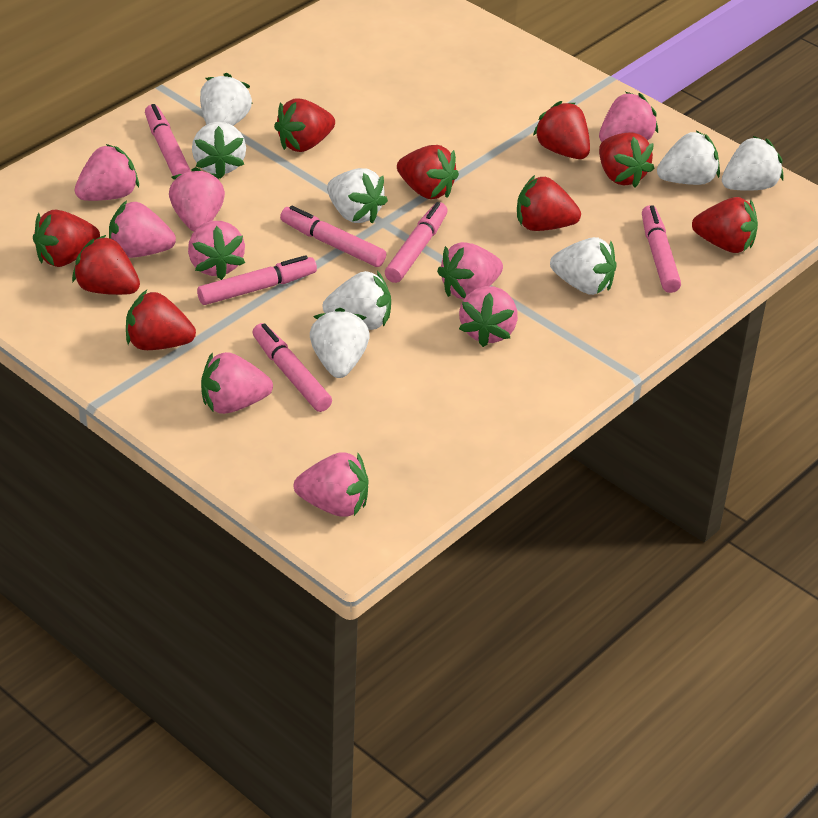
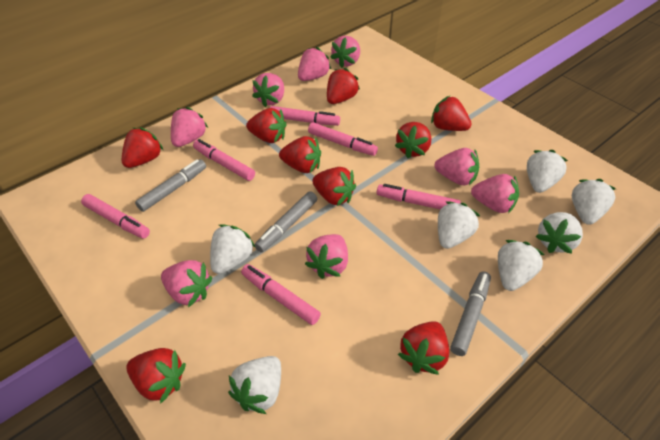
grey marker: none = 0 -> [135,159,206,212] [255,191,317,252] [450,271,491,356] = 3
pink strawberry: [75,144,139,201] [109,200,176,258] [169,167,225,232] [188,221,245,280] [201,352,273,414] [294,452,369,517] [437,242,503,299] [459,286,518,347] [599,92,658,142] = 9 -> [161,260,213,307] [171,107,208,147] [252,73,284,107] [298,47,331,81] [305,234,348,279] [330,36,360,68] [435,148,479,185] [471,174,519,214] = 8
white strawberry: [192,122,246,179] [200,73,253,126] [310,308,370,378] [323,271,391,330] [327,168,388,224] [550,237,616,295] [657,131,720,185] [722,136,783,191] = 8 -> [210,224,256,274] [228,356,281,414] [438,201,480,249] [498,240,545,291] [527,150,568,193] [536,212,583,254] [572,179,616,225] = 7

